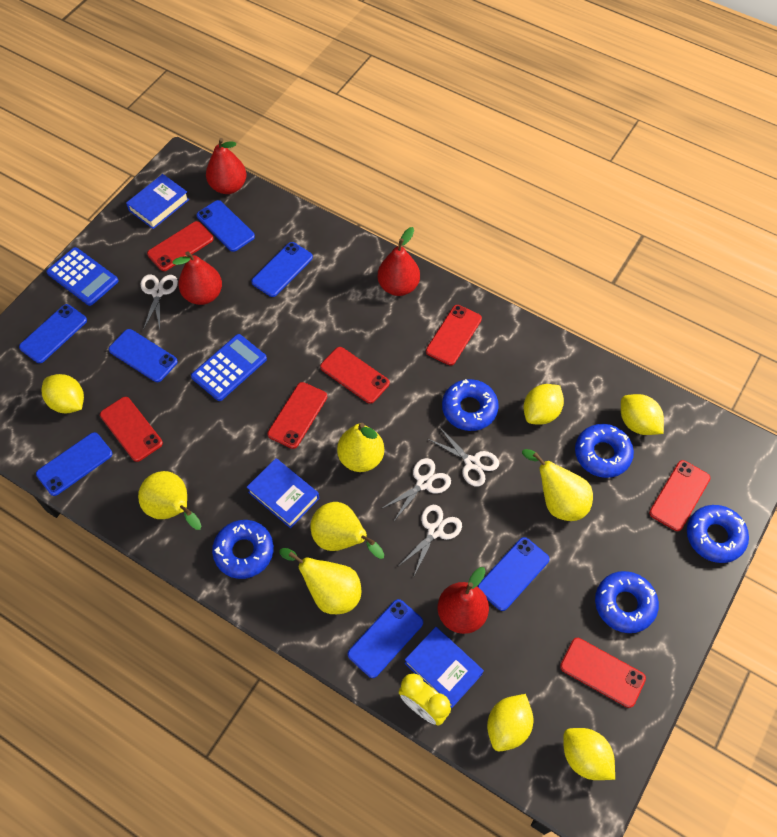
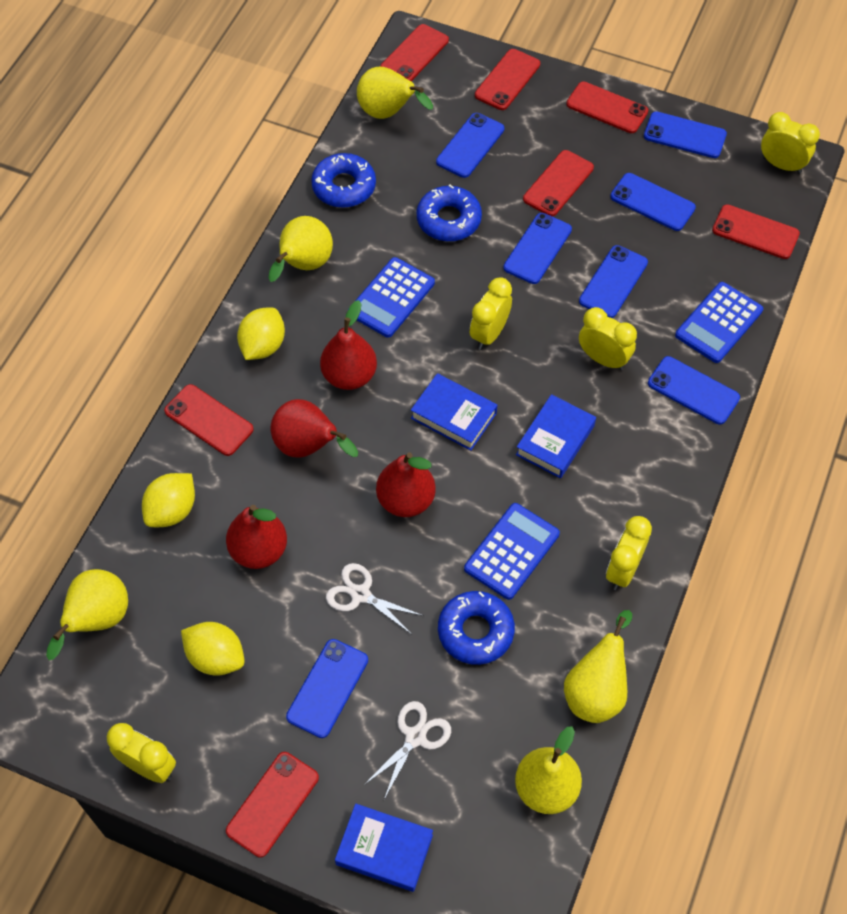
blue calculator: [47,247,118,306] [191,334,267,401] = 2 -> [355,257,435,338] [464,503,560,600] [675,282,763,363] = 3
blue donut: [212,520,274,579] [442,379,499,431] [575,424,634,478] [595,571,659,633] [687,505,749,563] = 5 -> [311,153,376,208] [416,185,482,241] [438,591,515,665] = 3
white scissors: [140,274,178,330] [381,458,451,522] [400,505,462,576] [428,427,499,487] = 4 -> [326,563,424,634] [364,701,451,799] = 2
yellow clock: [399,674,451,725] = 1 -> [107,723,176,783] [470,277,512,350] [579,307,637,370] [606,516,652,590] [761,112,820,174] = 5
yellow lemon: [41,374,84,413] [487,694,533,751] [524,384,564,425] [563,728,615,780] [621,394,664,435] = 5 -> [142,473,195,527] [181,622,245,676] [237,308,285,360] = 3

